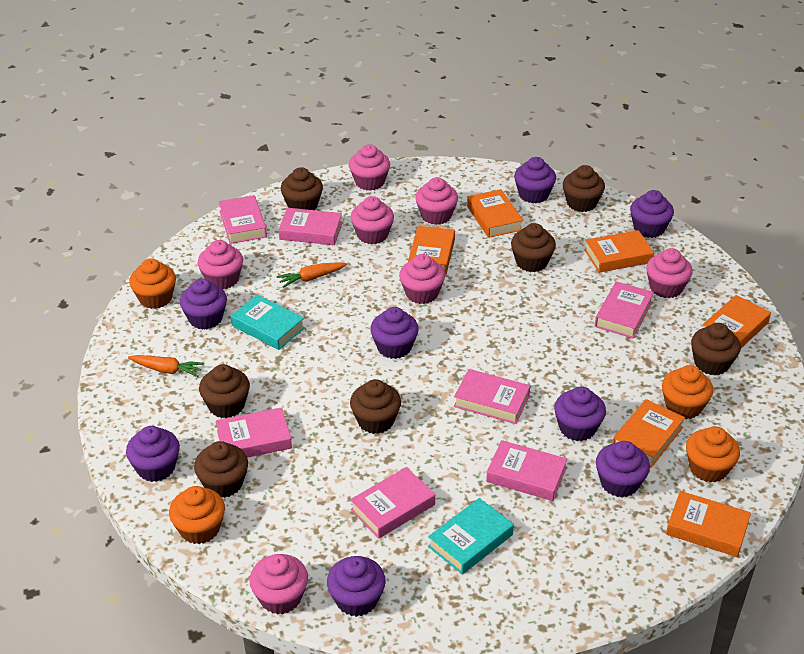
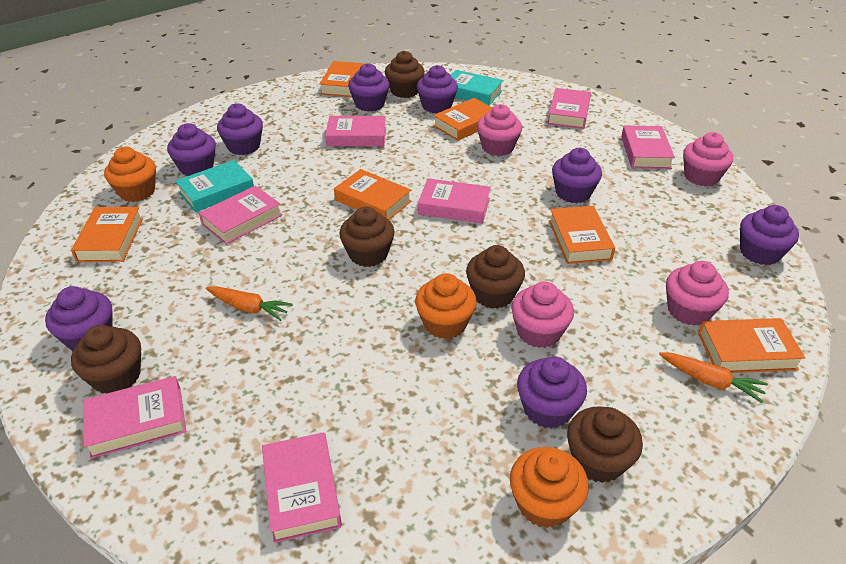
brown cupcake: [194,441,248,498] [199,364,250,418] [281,167,323,210] [350,379,401,434] [511,223,556,272] [563,165,605,212] [691,323,741,375] = 7 -> [71,325,141,394] [339,206,395,267] [385,51,425,98] [466,245,525,309] [567,406,643,483] = 5
orange cupcake: [129,258,176,309] [169,486,225,544] [662,365,713,419] [686,426,740,483] = 4 -> [104,147,156,202] [415,273,477,339] [510,447,589,528] = 3
pink cupcake: [198,240,243,289] [249,554,308,615] [349,144,390,191] [350,196,394,244] [399,254,445,304] [415,177,458,225] [646,248,693,298] = 7 -> [477,104,522,156] [511,281,574,348] [666,261,729,326] [683,132,733,186] = 4

